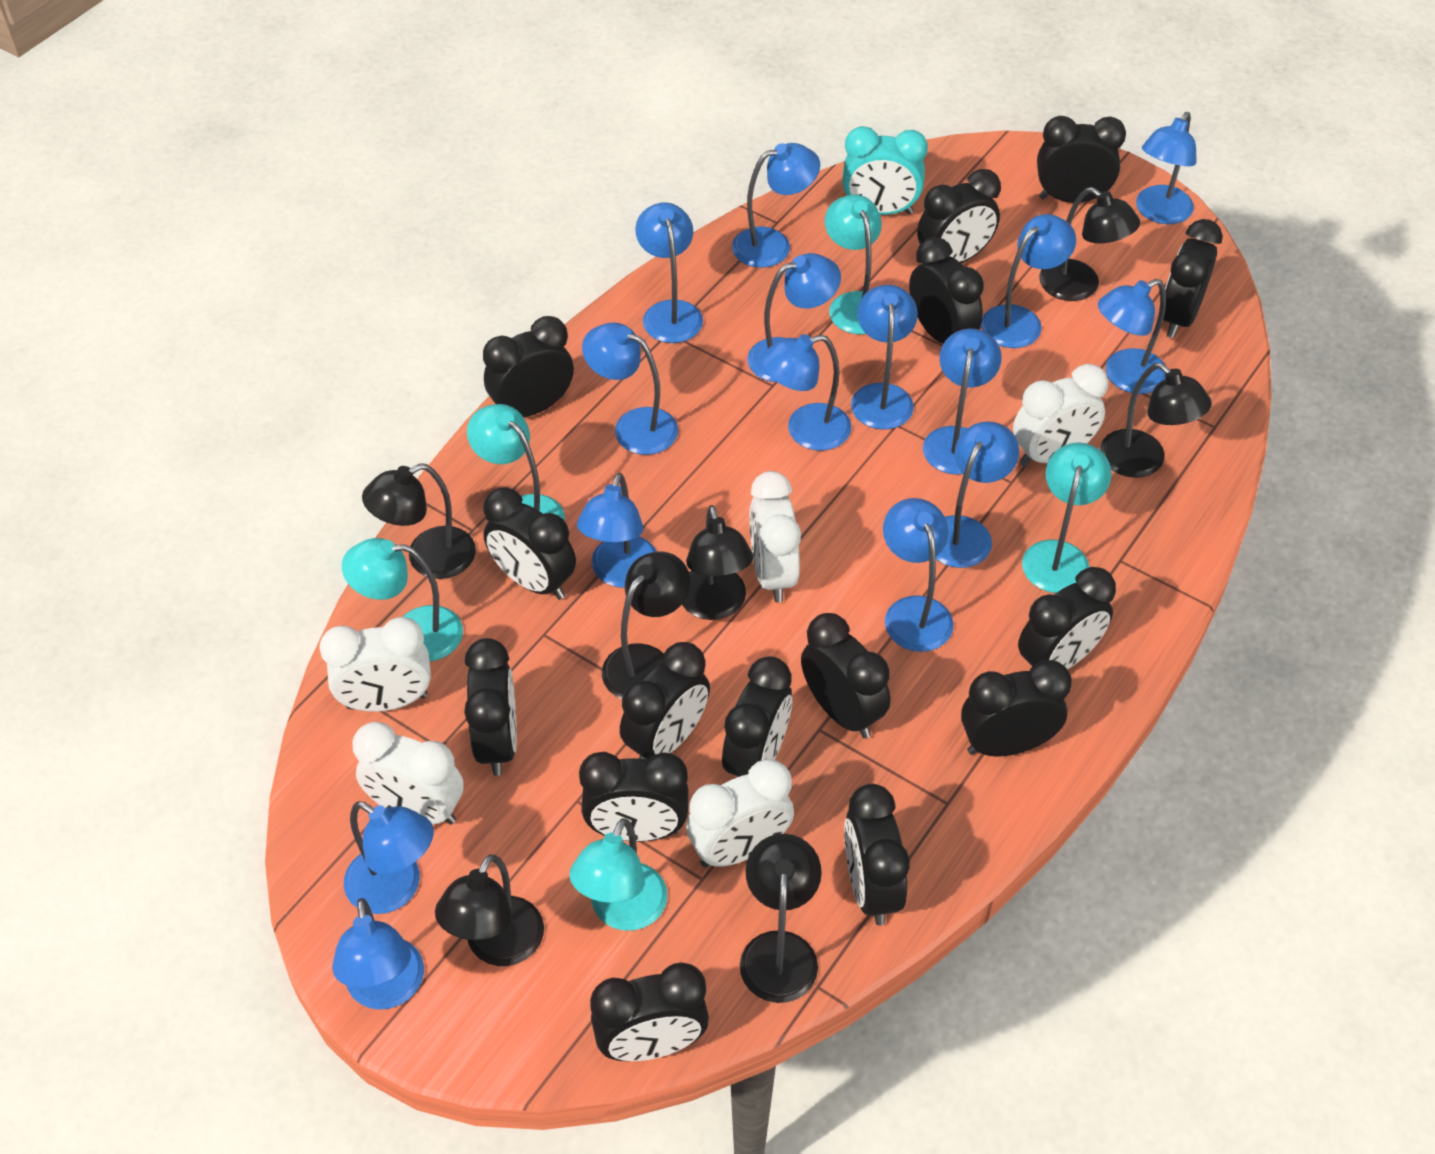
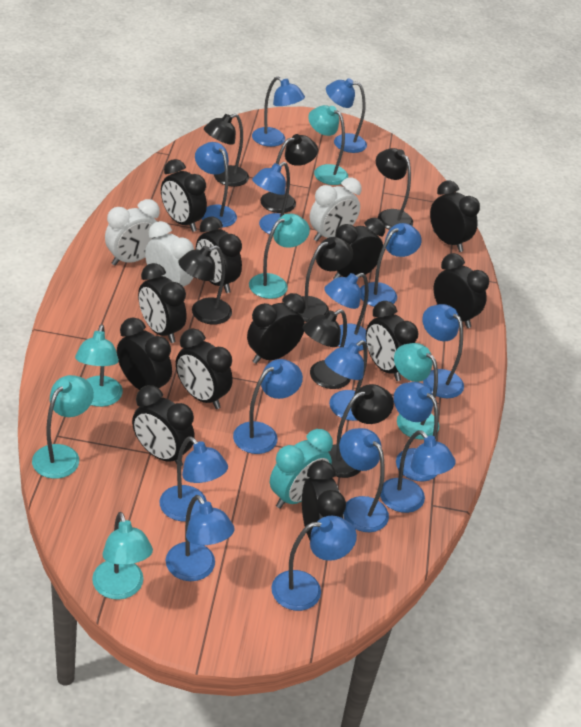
black clock: [464,638,517,776] [483,316,574,417] [483,487,576,600] [579,752,689,842] [590,962,709,1061] [620,642,710,760] [722,656,792,777] [801,613,890,738] [844,784,910,926] [909,237,984,344] [917,169,1001,263] [961,660,1072,757] [1018,567,1116,671] [1037,116,1126,203] [1163,219,1223,338] = 15 -> [117,318,172,390] [132,385,195,466] [138,263,186,343] [161,159,207,232] [176,328,233,409] [196,217,242,293] [247,293,306,364] [302,460,346,540] [333,218,385,279] [366,301,418,381] [430,180,480,252] [434,253,489,328] = 12
turquoise lamp: [342,538,463,661] [467,404,565,521] [569,818,667,931] [825,195,882,335] [1022,442,1112,593] = 5 -> [32,375,94,479] [75,324,123,407] [92,512,153,600] [249,214,310,299] [308,105,348,185] [394,343,439,439] = 6
white clock: [319,617,431,712] [353,722,464,825] [686,759,794,868] [749,471,801,602] [1013,364,1108,467] = 5 -> [105,199,160,266] [145,221,194,287] [310,178,362,241] = 3

